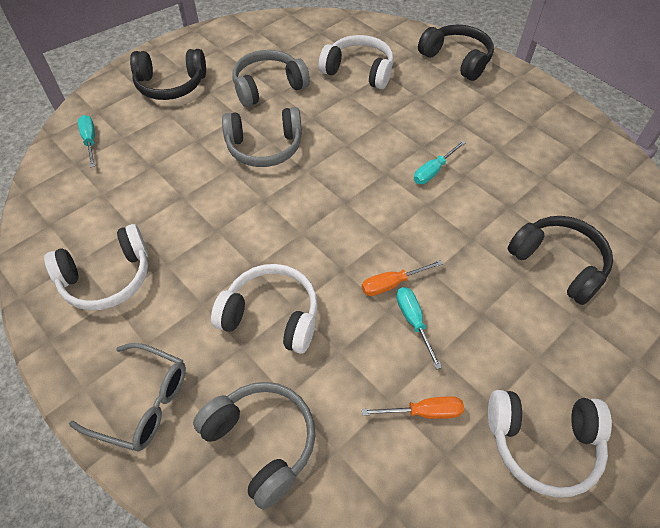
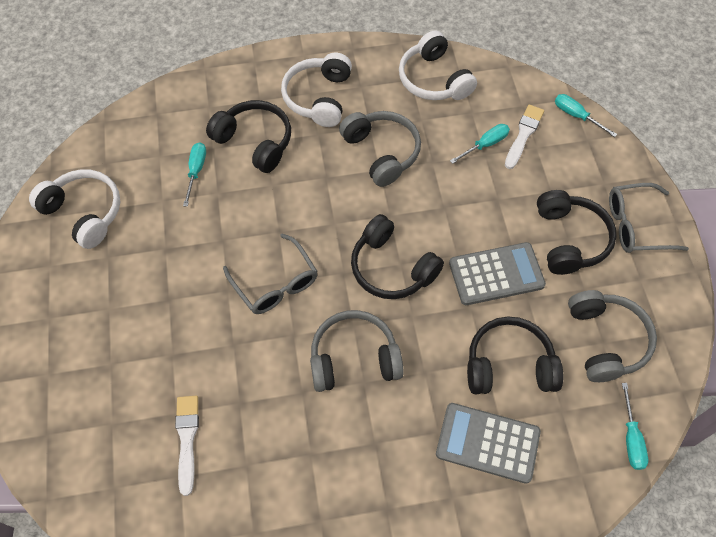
black headphones: [130,49,206,100] [418,25,494,81] [508,216,613,305] = 3 -> [206,100,291,173] [351,214,444,299] [467,317,563,394] [537,190,617,275] = 4
grey calculator: none = 0 -> [436,403,541,484] [449,242,546,305] = 2
grey glasses: [69,343,186,451] = 1 -> [223,233,318,314] [609,183,689,253] = 2
orange screwdriver: [362,260,443,296] [362,396,464,419] = 2 -> none = 0
turquoise screwdriver: [78,115,95,167] [396,287,442,370] [414,141,465,184] = 3 -> [183,142,206,207] [450,124,510,164] [555,94,617,137] [622,383,648,470] = 4
white brush: none = 0 -> [175,396,199,496] [505,105,544,169] = 2
white headphones: [44,224,148,310] [211,264,318,354] [319,35,394,89] [488,390,612,497] = 4 -> [29,169,120,249] [281,53,352,127] [399,31,477,100] = 3

